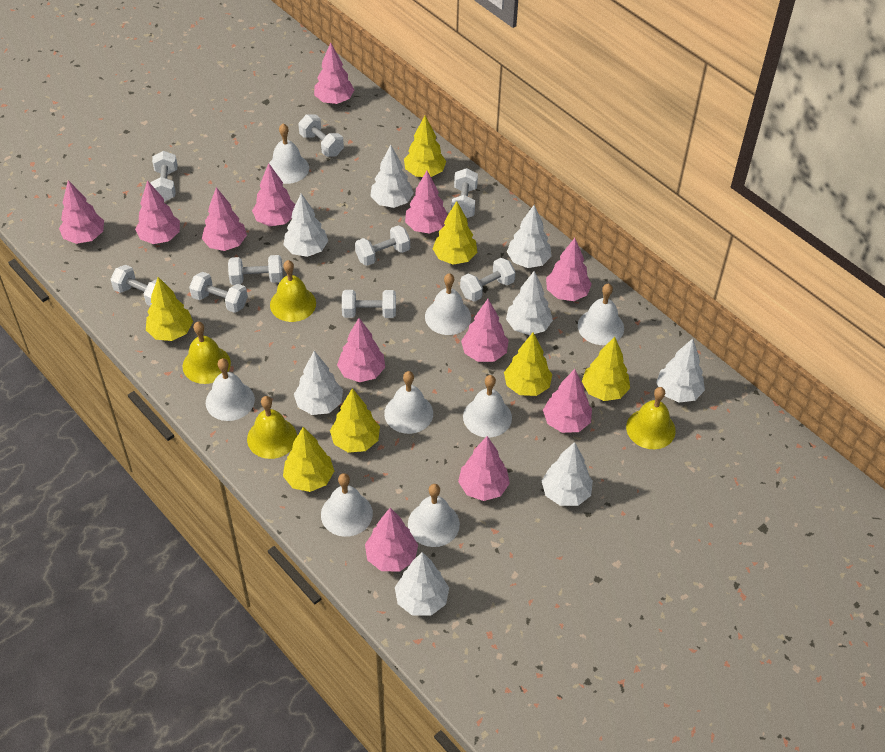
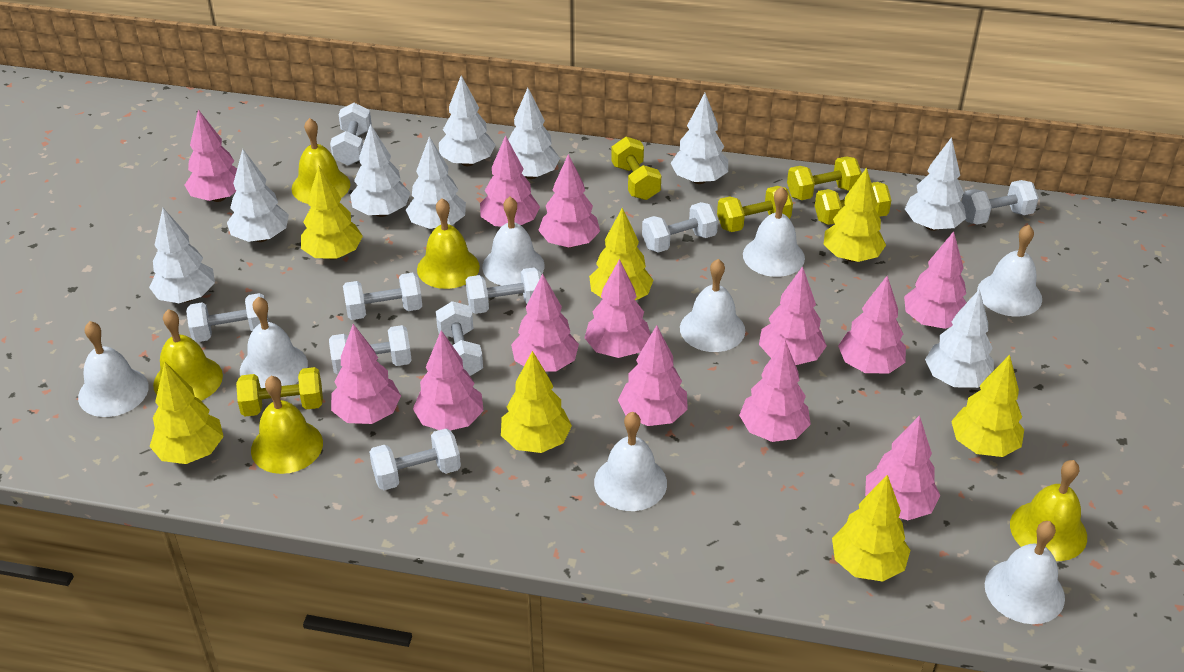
pink tree: [59,180,104,244] [135,180,180,244] [202,187,247,251] [252,163,296,226] [314,43,354,104] [337,318,385,382] [365,508,418,572] [405,171,448,234] [458,436,510,501] [461,299,509,362] [543,369,592,433] [546,238,592,301] = 12 -> [185,109,237,202] [331,324,401,424] [413,330,483,430] [480,135,540,227] [511,273,579,371] [538,154,600,248] [585,259,651,358] [618,325,688,426] [739,340,811,442] [759,266,827,365] [838,276,906,373] [865,415,941,520] [904,231,967,329] = 13
white tree: [284,193,328,257] [294,351,343,415] [370,145,414,208] [395,552,449,616] [506,271,553,335] [507,205,552,268] [542,442,593,506] [656,338,705,403] = 8 -> [149,208,215,303] [227,149,289,242] [350,124,410,217] [406,136,466,229] [439,75,496,166] [508,88,560,179] [671,93,728,184] [905,137,966,231] [925,289,994,388] = 9
yellow bell: [183,322,231,384] [247,396,297,459] [270,260,316,322] [626,387,676,449] = 4 -> [153,309,223,401] [251,376,323,474] [291,118,350,204] [417,198,480,289] [1010,460,1087,561] = 5
yellow dumbbell: none = 0 -> [236,367,323,417] [611,137,661,200] [717,186,793,232] [787,156,862,200] [815,182,891,225] = 5

